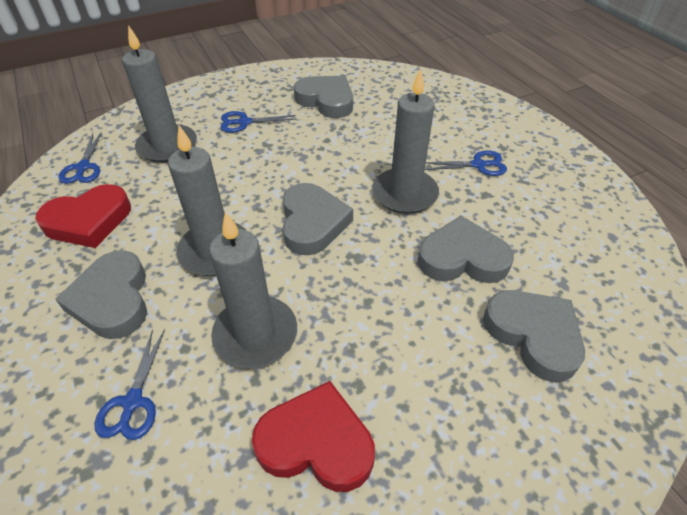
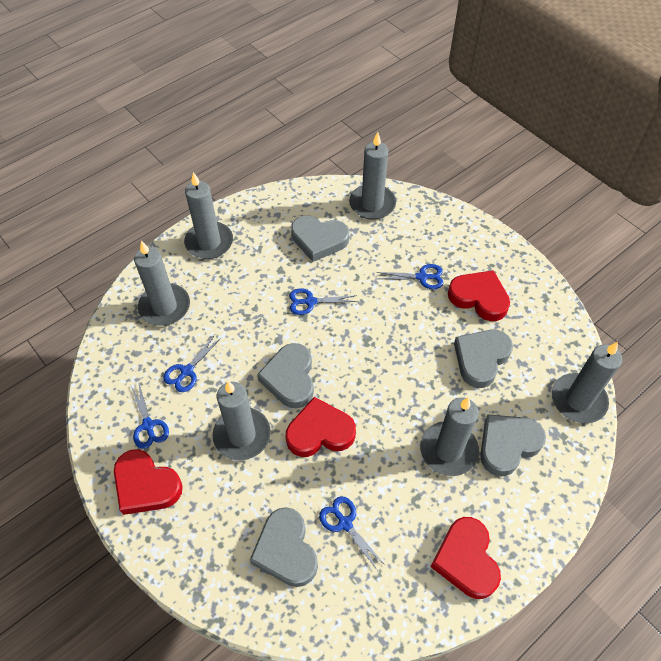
blue scissors: [59,132,102,184] [95,329,165,440] [221,111,296,133] [425,150,507,176] = 4 -> [130,381,169,449] [163,335,221,392] [289,288,357,315] [319,496,385,571] [377,264,443,289] = 5
grey candle: [122,25,197,163] [168,125,246,276] [209,211,297,368] [372,69,439,214] = 4 -> [134,241,190,326] [184,172,233,259] [213,381,271,460] [349,132,396,220] [420,397,479,476] [552,342,622,423] = 6
red heart: [35,184,131,248] [252,381,375,492] = 2 -> [114,449,183,515] [286,397,356,457] [431,517,501,599] [448,270,510,321] = 4

